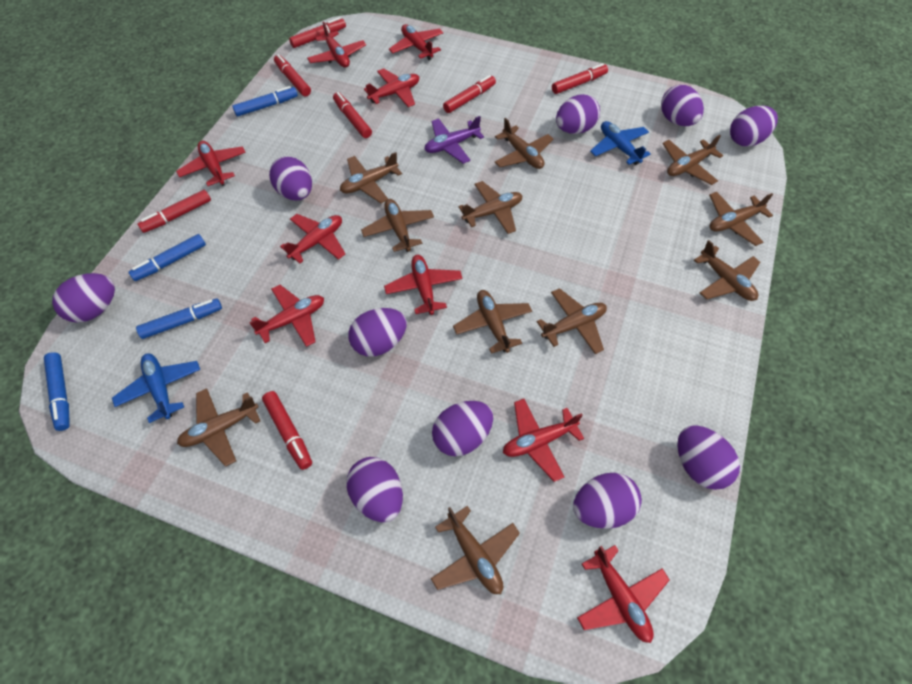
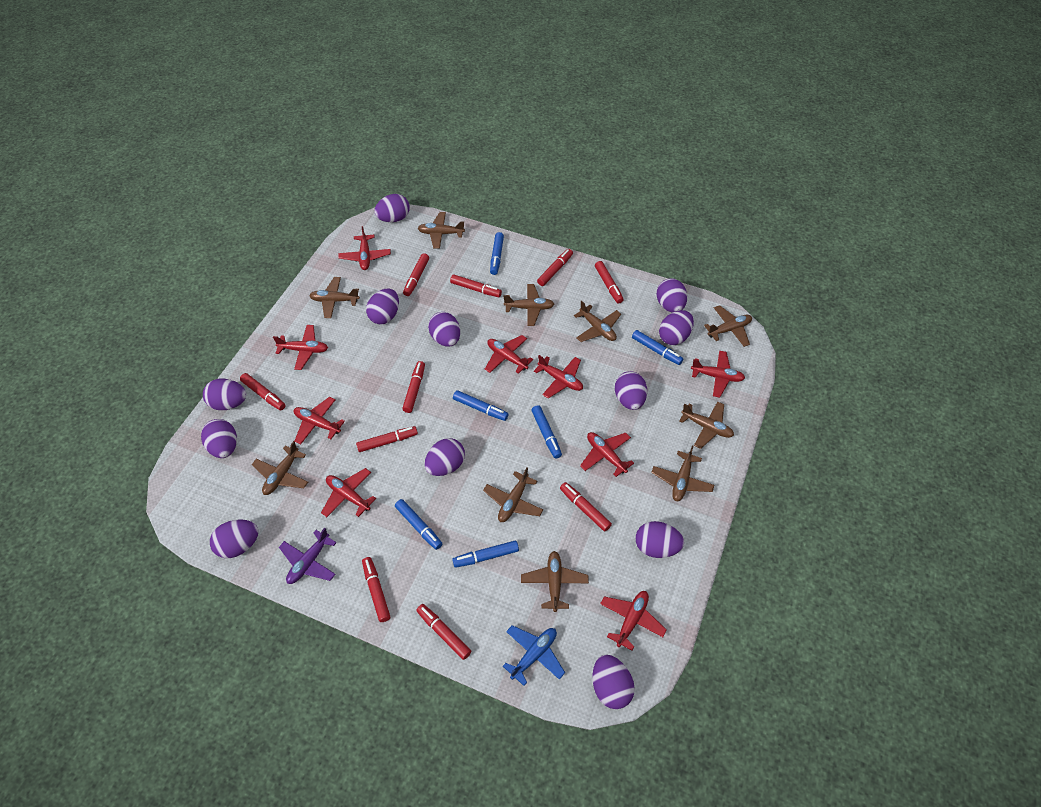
blue marker: [44,352,70,431] [129,234,206,281] [136,299,222,339] [232,86,298,116] = 4 -> [395,499,442,550] [452,540,519,568] [453,390,509,421] [490,232,504,275] [531,405,562,459] [632,330,683,365] = 6
blue plane: [112,353,200,423] [590,121,651,165] = 2 -> [503,625,565,686] = 1
brown plane: [177,388,260,467] [340,152,402,203] [361,199,434,252] [431,506,520,594] [453,290,532,353] [458,181,522,234] [495,118,553,169] [537,288,607,354] [663,135,723,185] [694,240,760,301] [709,192,773,246] = 11 -> [252,441,308,495] [309,277,360,318] [418,212,465,249] [483,468,543,522] [503,284,554,326] [521,551,589,612] [574,301,621,342] [651,446,714,501] [679,401,734,449] [704,305,752,347] = 10
purple egg: [52,273,115,323] [269,157,312,200] [346,457,403,522] [348,308,407,357] [432,401,493,456] [556,94,600,134] [573,473,642,529] [661,85,704,126] [677,425,740,490] [730,105,778,147] = 10 -> [201,419,237,458] [203,379,246,410] [210,519,258,558] [366,288,399,324] [374,194,410,222] [425,438,465,476] [428,312,460,347] [593,655,635,709] [615,371,647,410] [636,521,684,558] [656,278,687,313] [659,310,694,345] = 12
red marker: [138,190,211,233] [262,391,312,470] [274,54,311,96] [289,18,346,48] [333,92,372,138] [443,75,496,113] [552,63,608,94] = 7 -> [240,373,286,410] [356,426,418,452] [362,557,390,622] [402,361,425,413] [403,253,429,296] [416,604,471,660] [450,274,502,297] [537,249,573,286] [560,482,612,531] [595,261,624,304] = 10

